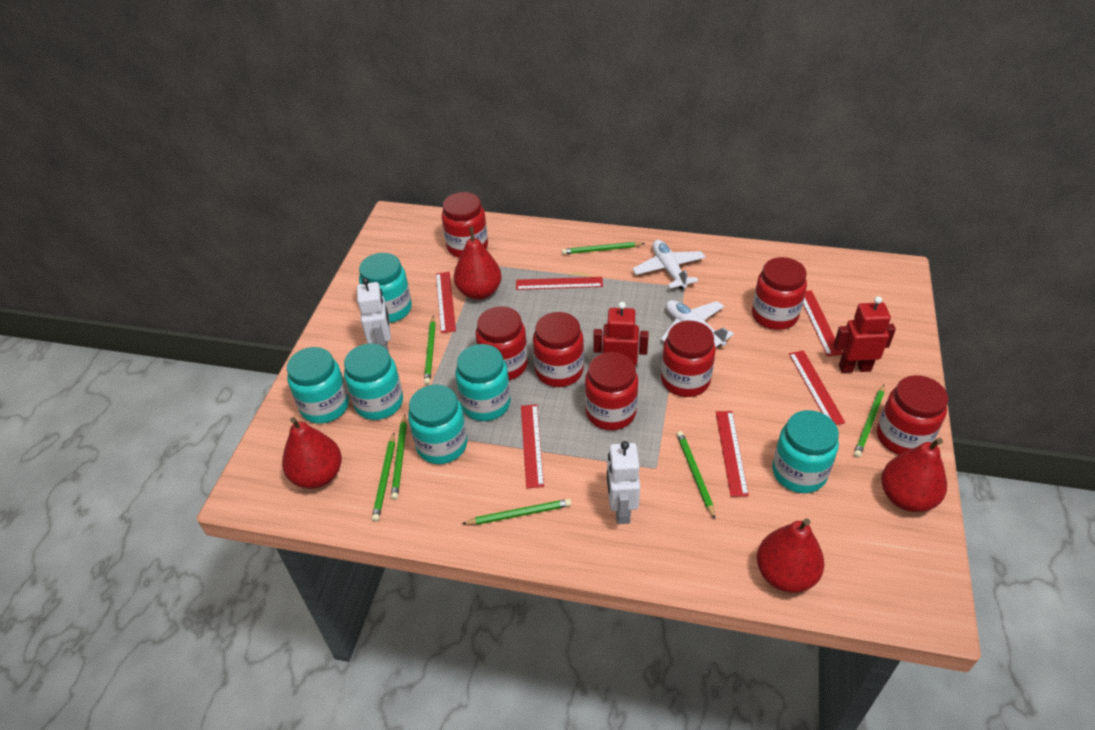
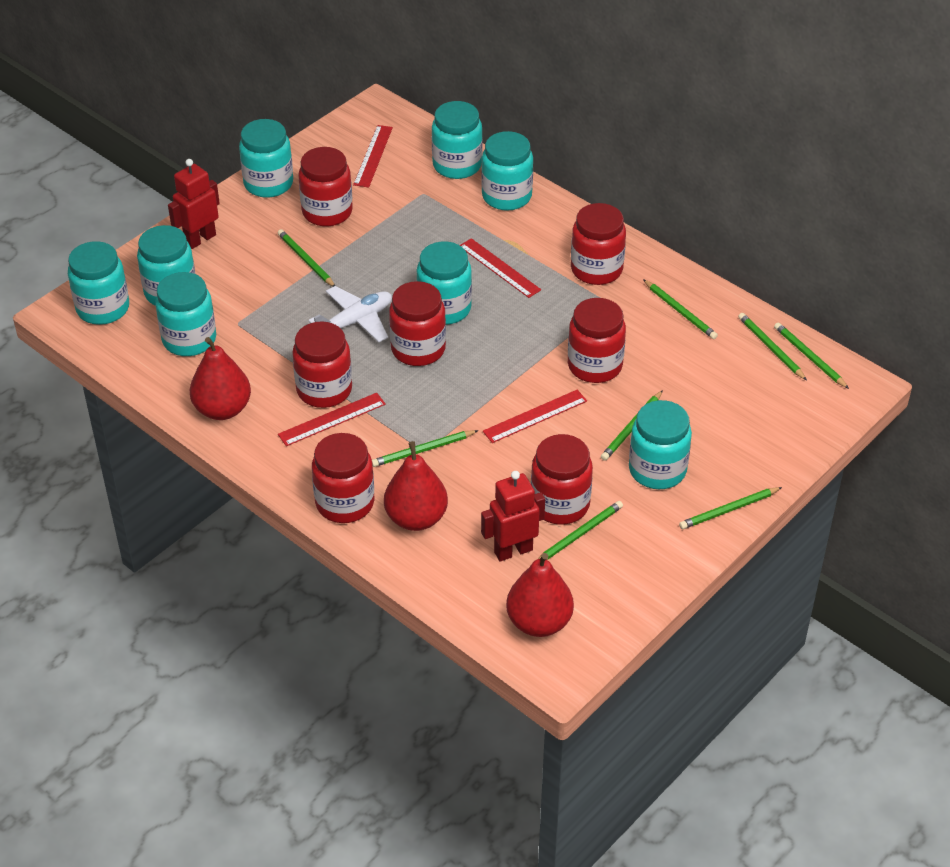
green pencil: [372,433,395,522] [391,414,407,500] [424,315,436,385] [462,499,571,525] [562,242,645,254] [677,431,715,519] [854,384,885,458] = 7 -> [278,229,335,287] [372,430,479,467] [538,501,623,560] [601,390,663,461] [643,279,718,339] [679,487,782,529] [738,313,807,380] [774,322,849,389] = 8
red pear: [282,417,342,489] [454,227,502,300] [757,518,824,593] [881,438,947,512] = 4 -> [190,337,251,420] [384,441,448,531] [506,553,574,637] = 3
red ruler: [436,272,456,333] [516,277,603,290] [521,404,544,488] [716,411,749,497] [789,351,845,425] [803,290,842,356] = 6 -> [278,393,386,446] [353,125,393,187] [460,238,541,298] [483,390,587,443] = 4
turquoise jar: [287,347,349,424] [344,343,403,420] [359,253,412,323] [408,385,467,464] [456,344,511,421] [772,410,839,493] = 6 -> [68,241,129,325] [137,225,195,306] [155,272,216,356] [239,119,293,198] [417,242,472,325] [432,101,483,179] [481,131,533,211] [629,400,692,489] = 8
white plane: [632,240,705,289] [661,300,734,348] = 2 -> [308,286,392,343] = 1
white robot: [357,278,391,351] [607,441,640,524] = 2 -> none = 0

